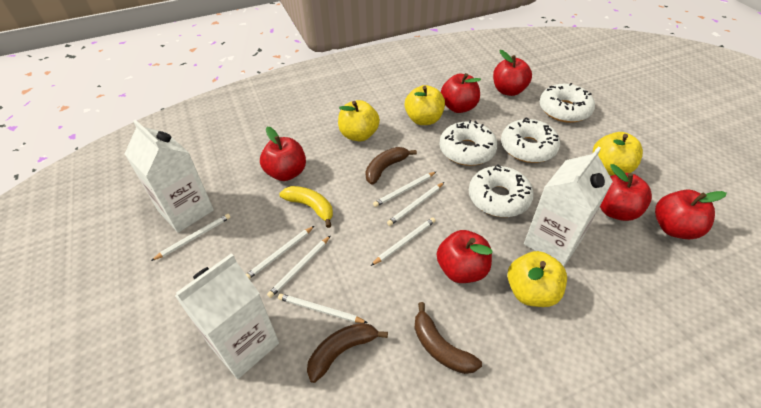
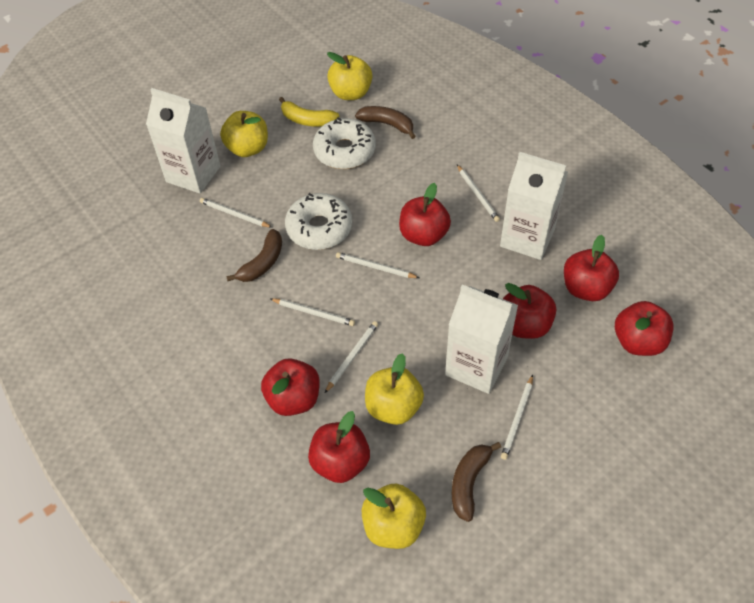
white donut: [439,120,498,166] [469,164,534,217] [501,117,560,163] [540,83,595,123] = 4 -> [285,193,352,250] [313,117,376,169] = 2
white pencil: [151,214,231,261] [246,226,314,279] [267,236,330,298] [278,293,368,323] [371,217,436,266] [373,172,436,207] [387,182,444,226] = 7 -> [200,198,273,228] [270,298,355,326] [325,321,378,393] [336,252,419,278] [457,165,500,222] [501,375,533,460] = 6

